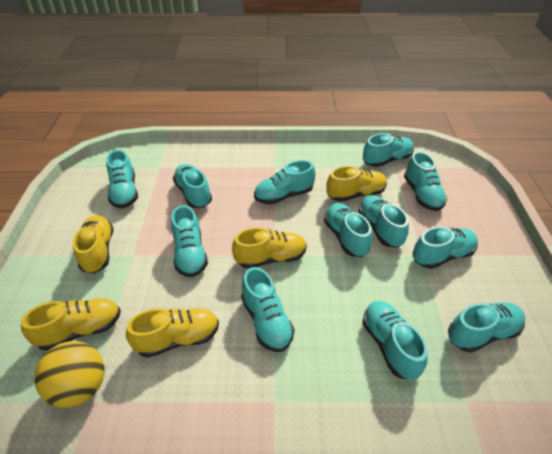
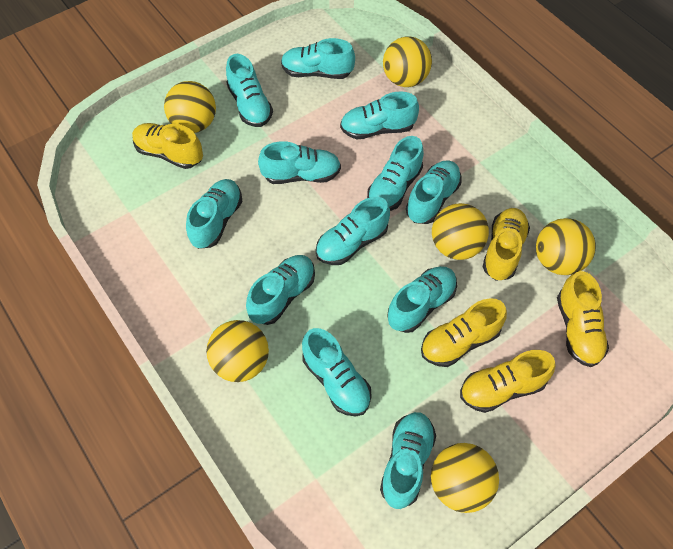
yellow ball: [35,341,105,408] = 1 -> [164,81,216,133] [206,320,269,382] [383,36,432,87] [431,443,499,513] [432,203,489,260] [536,218,596,275] = 6

